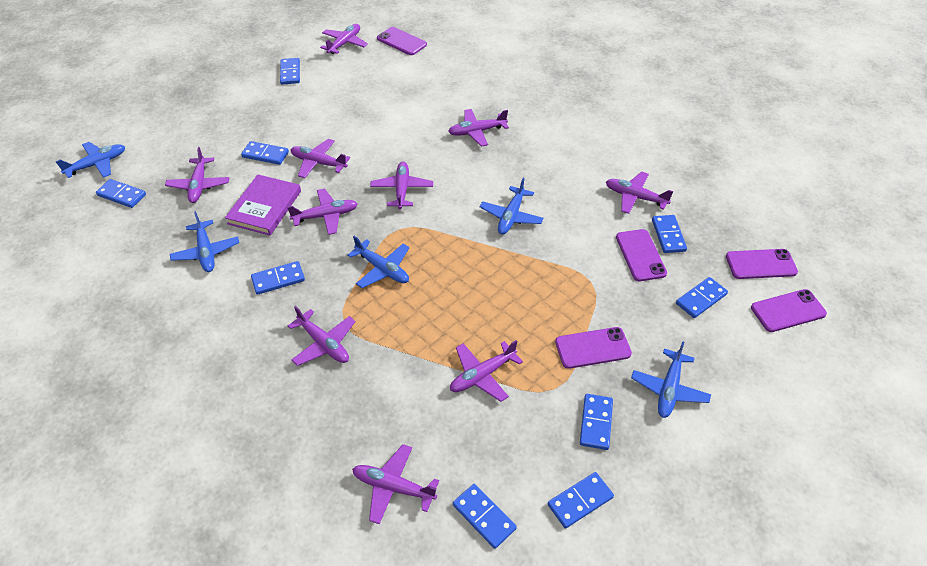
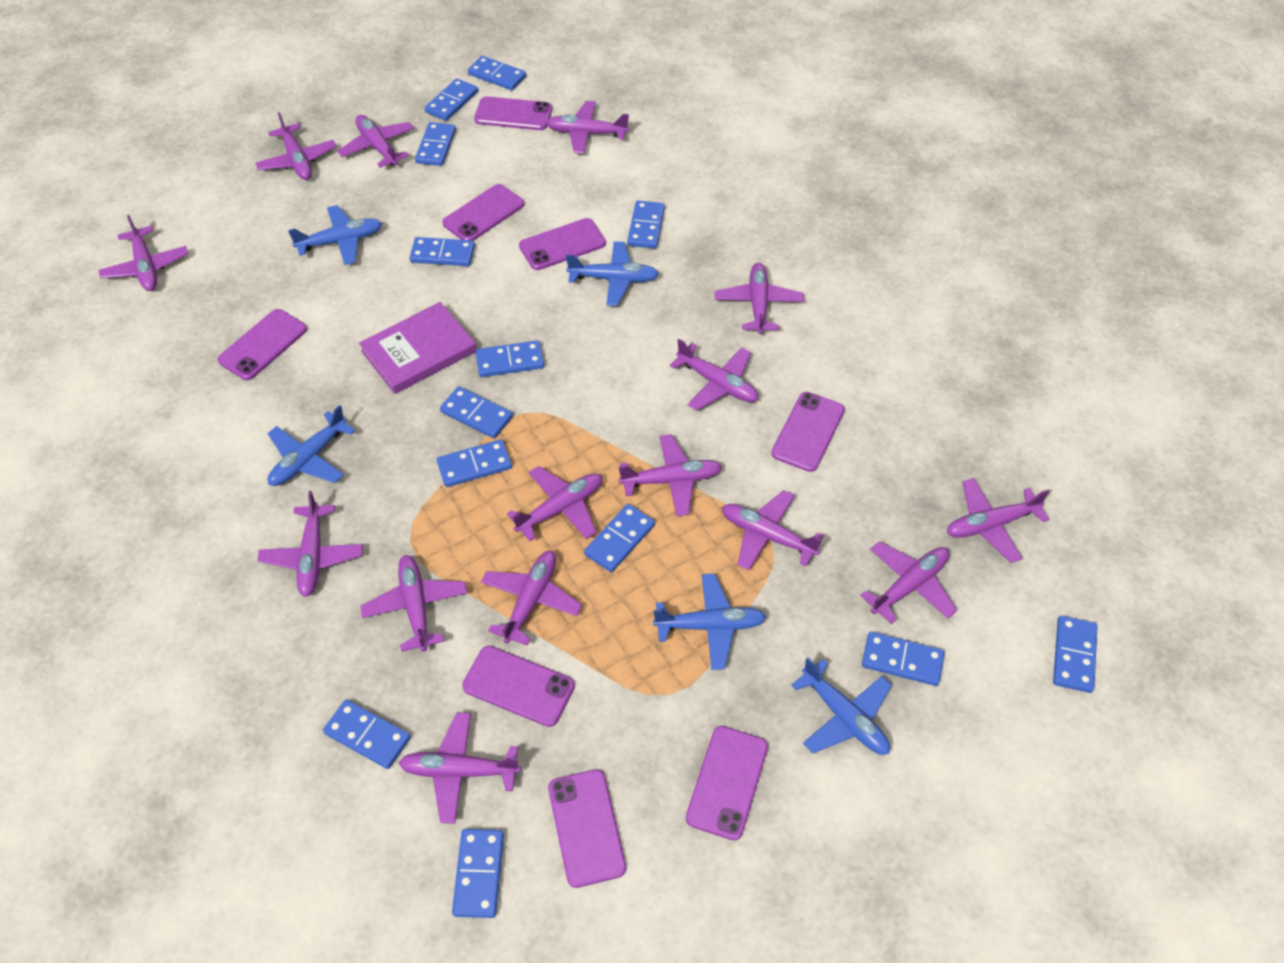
blue domino: [96,179,146,208] [241,141,289,165] [251,261,305,295] [280,58,300,85] [453,484,517,549] [548,472,614,528] [580,394,613,450] [652,215,687,253] [676,277,728,318] = 9 -> [323,699,411,769] [410,237,475,266] [415,122,456,166] [425,78,478,121] [437,439,512,487] [440,386,513,438] [452,829,504,918] [468,56,526,90] [476,340,544,377] [584,504,655,572] [627,201,665,249] [862,632,945,686] [1053,615,1098,693] = 13
purple phone: [377,27,427,55] [555,327,632,369] [616,229,667,281] [726,249,798,279] [751,289,827,332] = 5 -> [218,309,307,380] [442,184,524,241] [462,646,575,727] [474,96,552,130] [519,218,606,270] [548,769,626,888] [686,726,768,841] [771,392,845,472] = 8
purple plane: [165,147,229,203] [287,189,358,235] [288,306,355,366] [291,139,350,178] [320,24,368,54] [352,444,439,524] [370,162,433,209] [448,109,509,147] [450,340,523,402] [606,171,674,214] = 10 -> [98,215,188,291] [255,112,337,180] [257,491,363,597] [337,115,414,168] [360,555,468,652] [399,712,521,824] [481,551,582,646] [507,466,602,541] [546,101,629,154] [619,434,722,516] [670,339,758,411] [715,263,804,334] [722,490,824,571] [860,542,957,624] [947,478,1050,563] = 15

